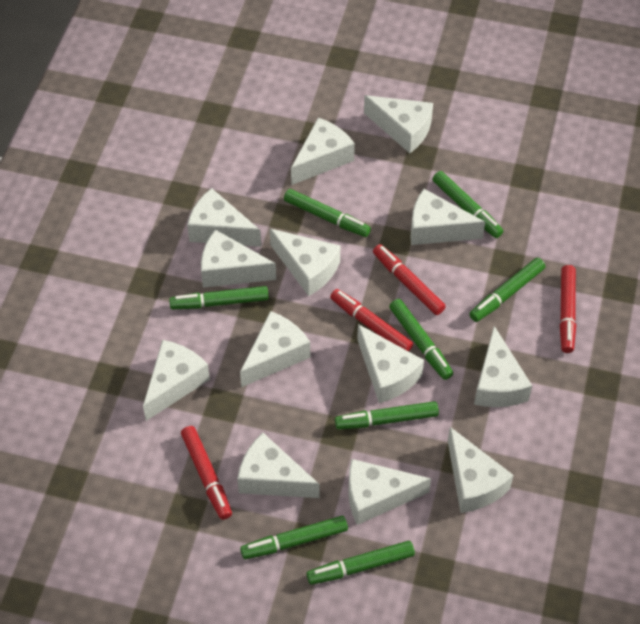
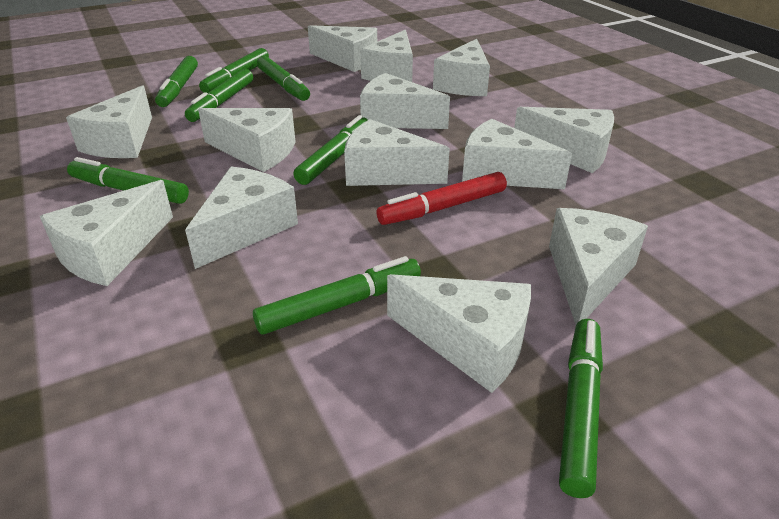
red marker: [181,426,232,520] [330,289,413,351] [373,244,446,315] [560,265,576,353] = 4 -> [376,172,507,225] = 1

